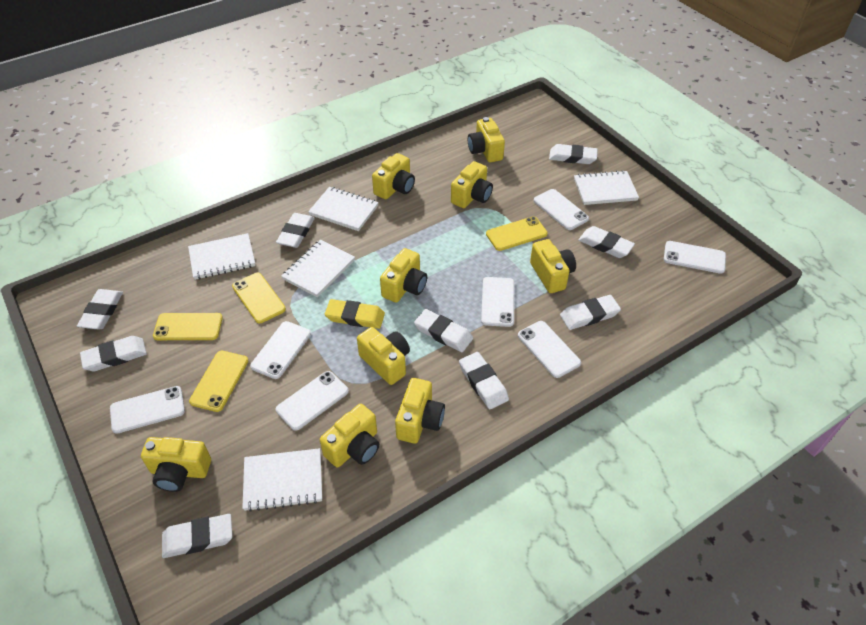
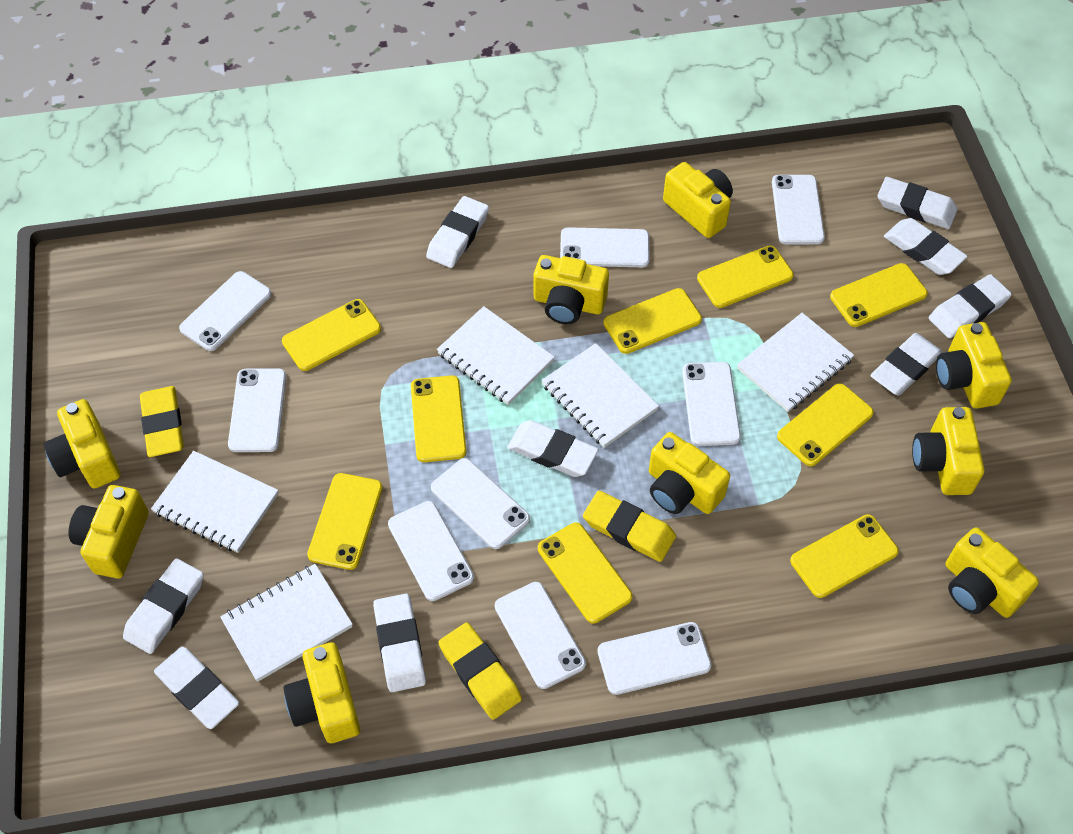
white phone: [110,386,185,434] [250,321,311,379] [276,371,349,431] [481,277,514,327] [518,321,581,378] [534,189,589,230] [664,241,726,274] = 7 -> [179,271,272,351] [228,369,286,452] [388,501,474,601] [431,458,530,549] [495,582,586,689] [560,227,650,267] [598,622,712,695] [682,362,741,446] [772,175,825,244] = 9
yellow eraser: [325,299,385,329] = 1 -> [140,386,184,457] [438,622,522,720] [583,491,676,562] = 3
yellow phone: [153,313,223,340] [189,351,248,412] [232,273,286,323] [486,216,548,251] = 4 -> [282,299,381,371] [307,473,383,570] [411,375,467,462] [538,523,632,624] [603,288,702,354] [697,246,794,308] [777,383,874,466] [790,514,899,598] [830,263,928,327] = 9

